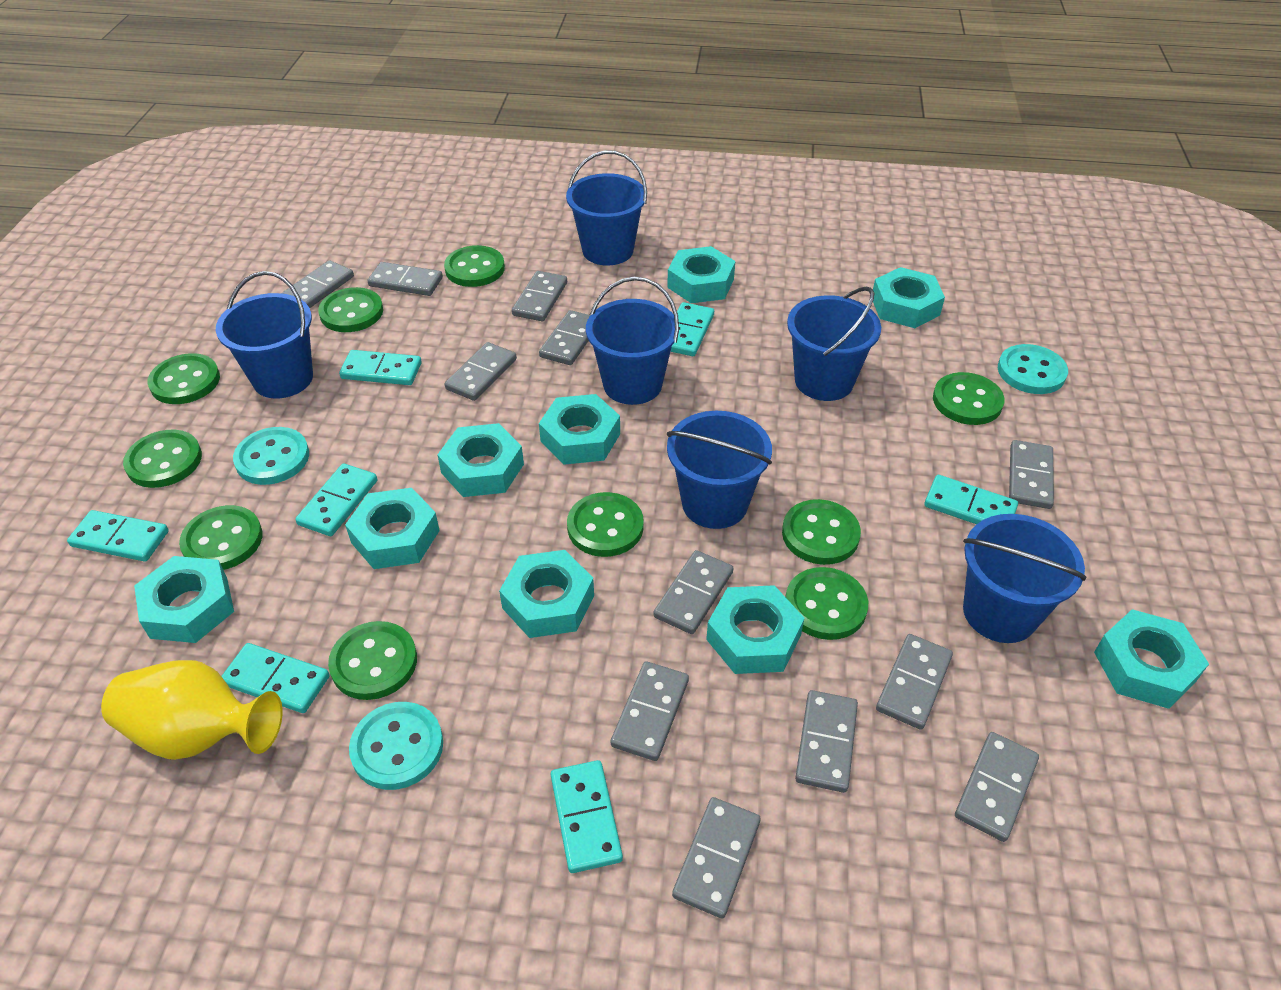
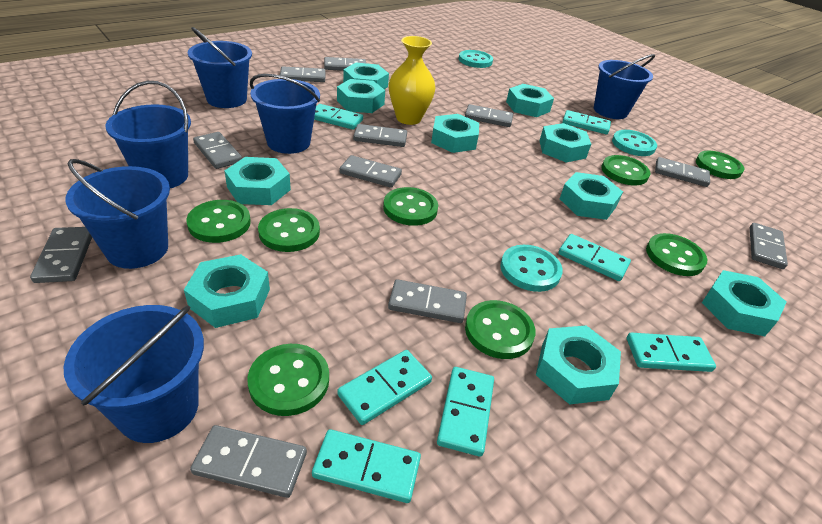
green button: [123,430,202,488] [147,353,220,404] [179,505,262,570] [318,287,383,332] [328,621,417,700] [444,245,505,287] [567,492,644,557] [782,499,861,565] [785,567,868,640] [933,372,1004,425] = 10 -> [186,200,251,243] [247,344,329,416] [258,208,320,252] [383,187,438,226] [465,300,536,359] [601,155,650,185] [646,233,707,276] [696,151,744,179] = 8
grey domino: [282,260,354,308] [368,262,443,296] [445,342,517,401] [512,271,567,321] [539,310,590,365] [611,661,689,761] [654,550,733,634] [672,797,761,919] [795,690,858,793] [876,634,953,730] [955,732,1039,842] [1009,440,1054,509] = 12 -> [30,227,92,283] [190,425,307,498] [193,132,242,169] [280,67,325,82] [324,57,366,71] [339,155,402,188] [353,124,407,147] [388,279,467,323] [465,104,513,127] [655,157,710,187] [750,223,788,269] = 11
turquoise nut: [134,556,234,643] [345,488,440,569] [437,423,524,497] [499,550,594,638] [539,394,620,465] [667,246,735,303] [706,585,804,674] [873,267,945,328] [1094,609,1209,709] = 9 -> [184,254,270,328] [224,157,291,205] [337,79,385,113] [343,63,389,89] [431,114,479,153] [506,84,554,117] [536,325,621,405] [539,123,591,162] [560,172,623,220] [702,270,787,336] = 10

